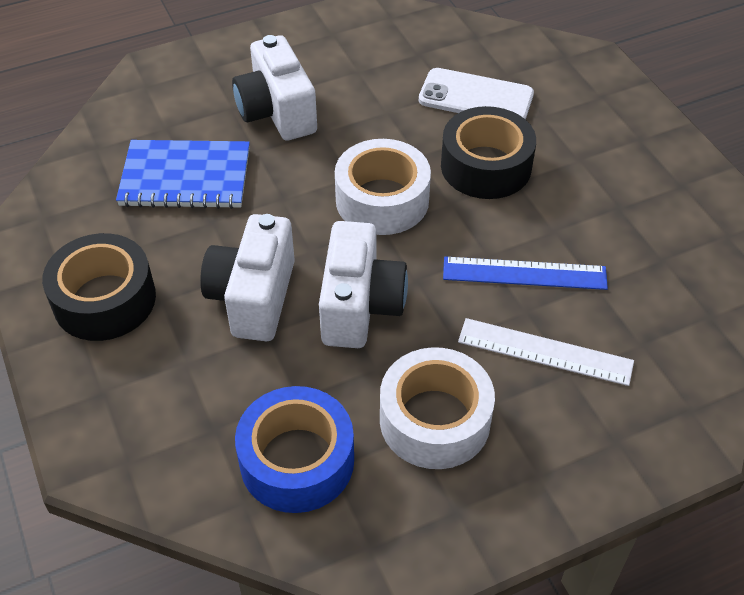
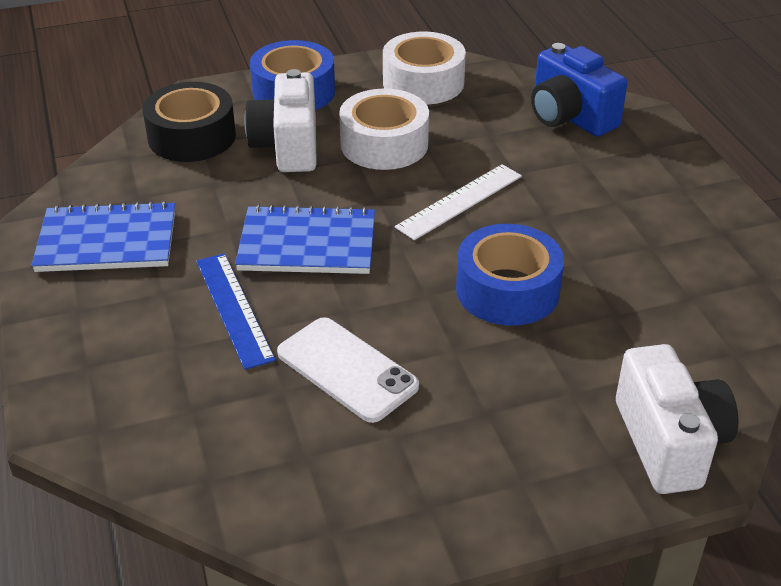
black tape: [42,233,156,341] [441,106,536,199] = 2 -> [143,82,236,162] = 1
blue camera: none = 0 -> [531,43,627,137] = 1
blue notebook: [116,140,250,209] = 1 -> [31,201,175,272] [235,204,375,274] = 2
blue tape: [235,386,354,513] = 1 -> [250,40,335,110] [456,224,564,326] = 2
white camera: [200,214,295,341] [232,35,317,140] [319,221,408,348] = 3 -> [244,69,317,172] [616,344,739,494] = 2

